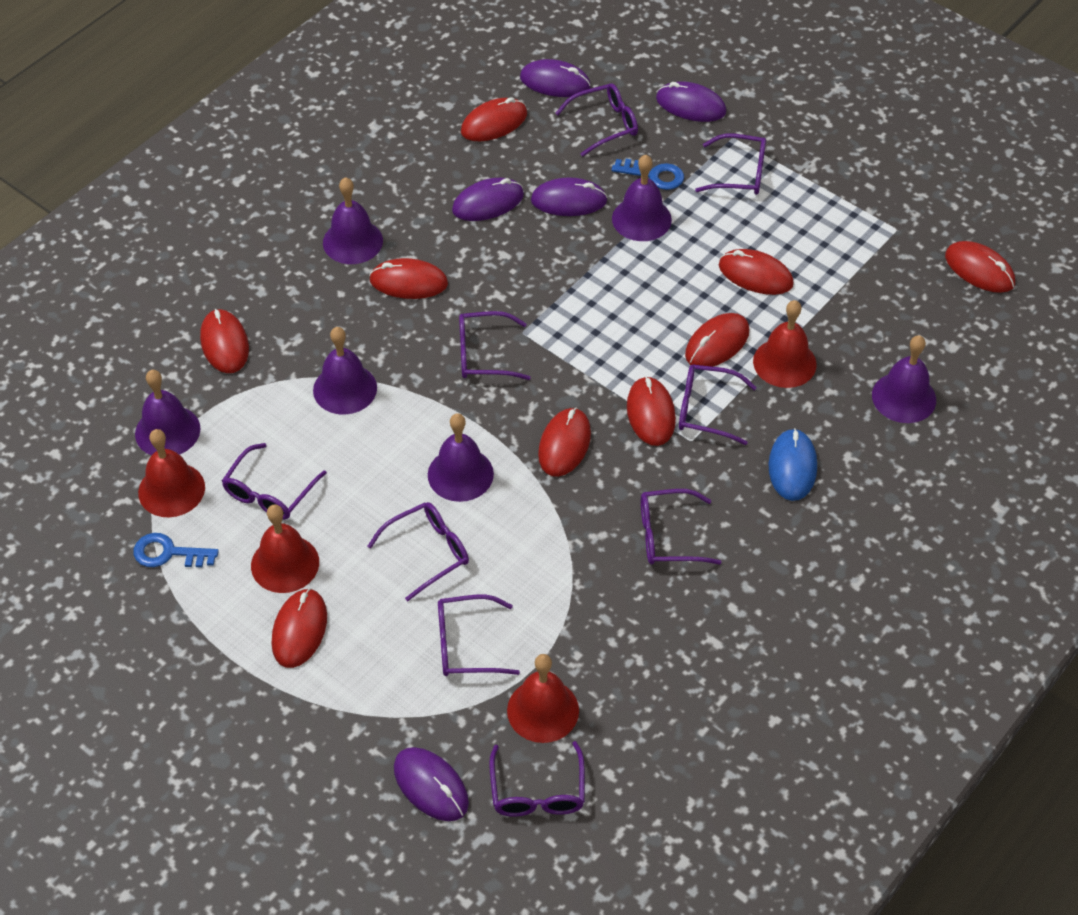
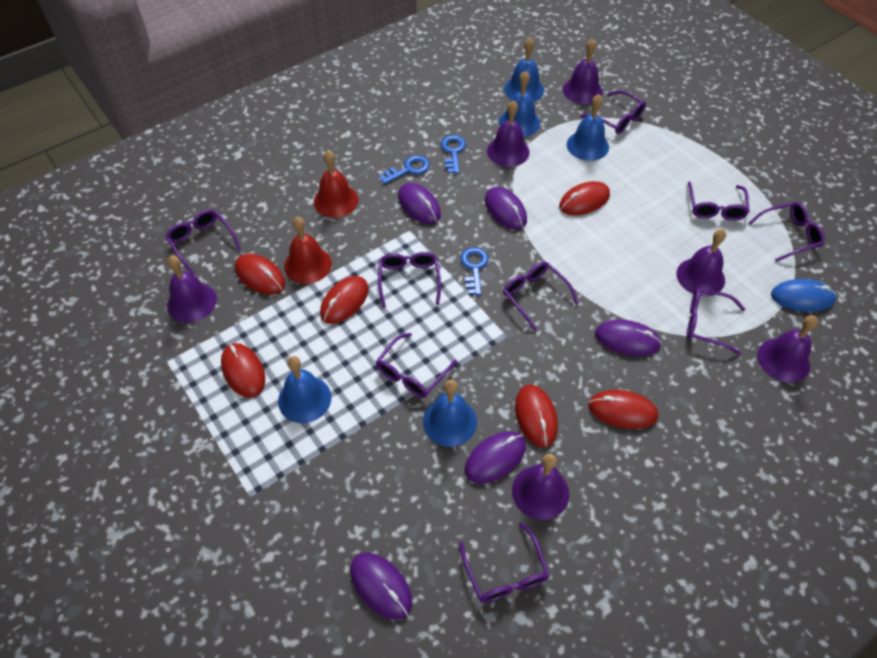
blue bell: none = 0 -> [278,356,331,423] [423,380,477,447] [499,71,540,137] [504,38,544,102] [567,94,609,161] = 5
blue key: [133,533,219,568] [611,159,684,190] = 2 -> [379,155,430,184] [441,135,466,174] [460,247,489,295] = 3
red bell: [138,429,205,517] [251,504,319,593] [507,654,579,743] [753,300,817,388] = 4 -> [284,217,332,284] [314,151,358,218] = 2
red mouse: [200,309,249,373] [272,588,327,668] [369,258,448,299] [461,97,527,141] [538,407,591,477] [627,376,676,446] [685,313,750,367] [719,249,794,295] [945,241,1015,293] = 9 -> [221,343,265,398] [235,254,285,294] [320,276,369,324] [515,385,558,447] [559,181,610,216] [588,390,658,429] = 6

